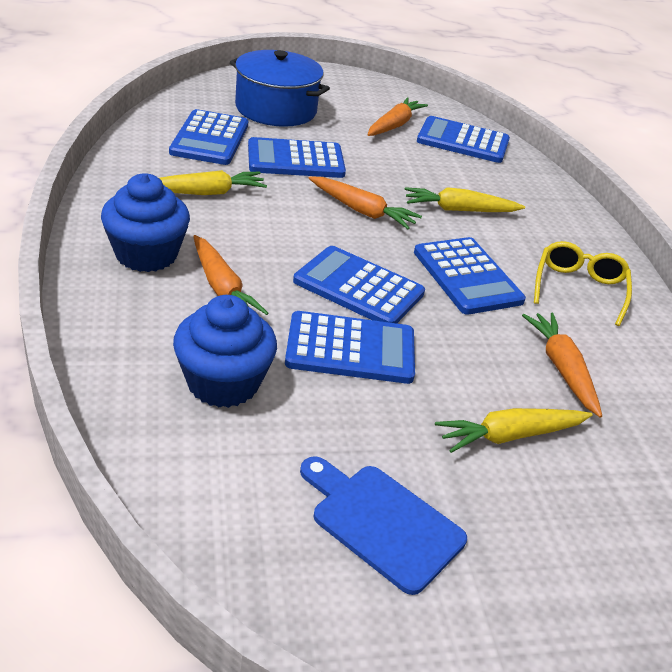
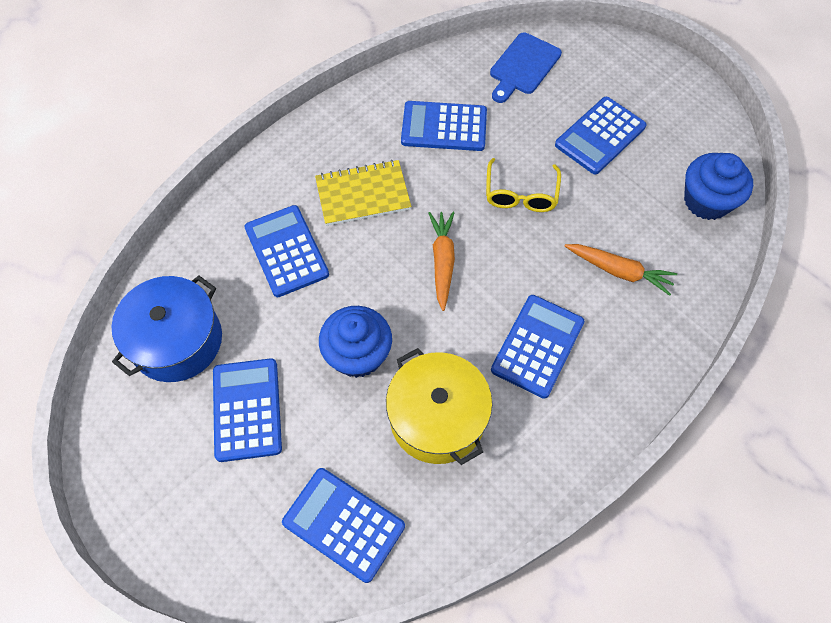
orange carrot: [193,235,269,315] [309,177,422,229] [367,97,428,136] [522,313,602,418] = 4 -> [428,212,455,311] [564,244,677,296] = 2
yellow carrot: [159,170,267,195] [405,187,525,212] [435,408,593,453] = 3 -> none = 0
yellow notebook: none = 0 -> [315,160,411,226] = 1
yellow pot: none = 0 -> [386,348,492,465] = 1

